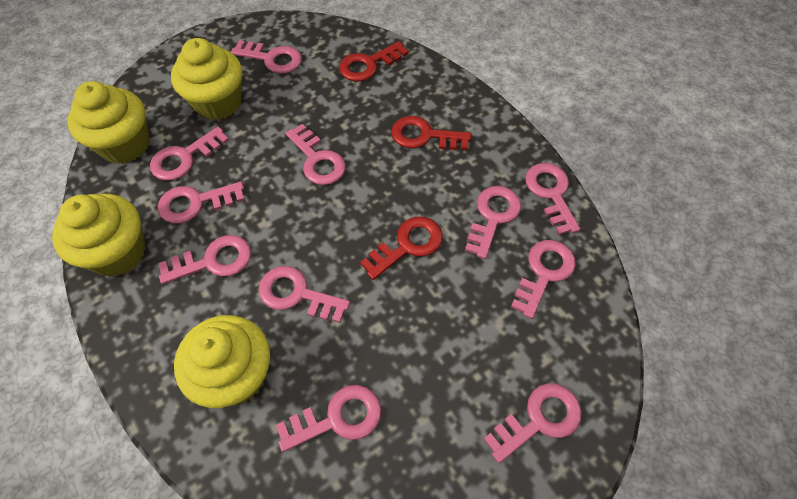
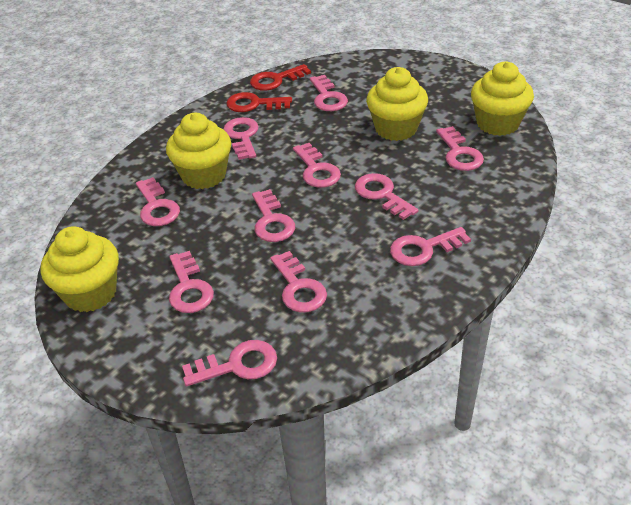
red key: [339,41,408,81] [360,217,443,280] [391,116,471,150] = 3 -> [226,92,292,112] [250,64,311,91] = 2

